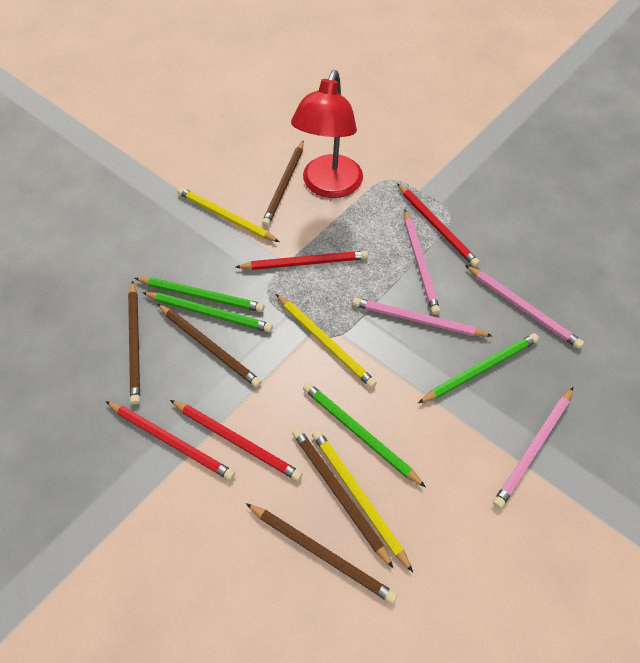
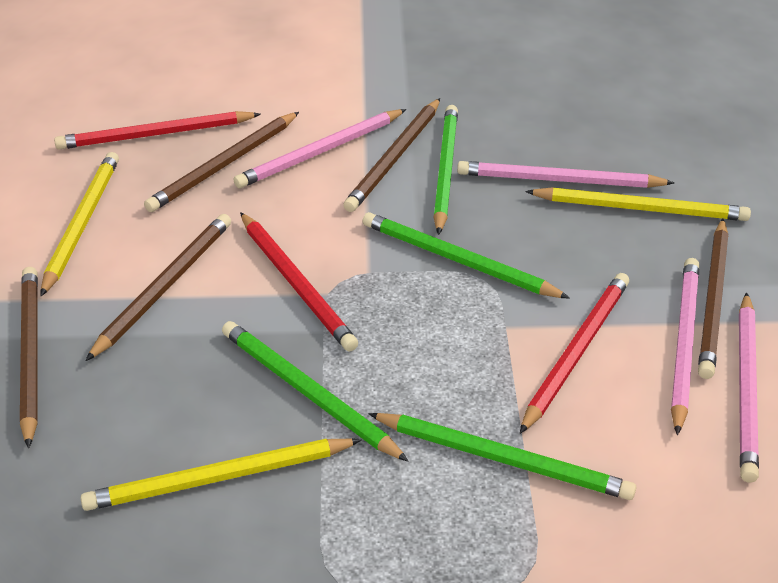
red lamp: [291,70,363,198] = 1 -> none = 0
red pencil: [105,401,235,480] [170,400,302,481] [236,251,368,270] [397,183,480,267] = 4 -> [54,111,261,150] [240,212,358,352] [520,273,629,434] = 3

